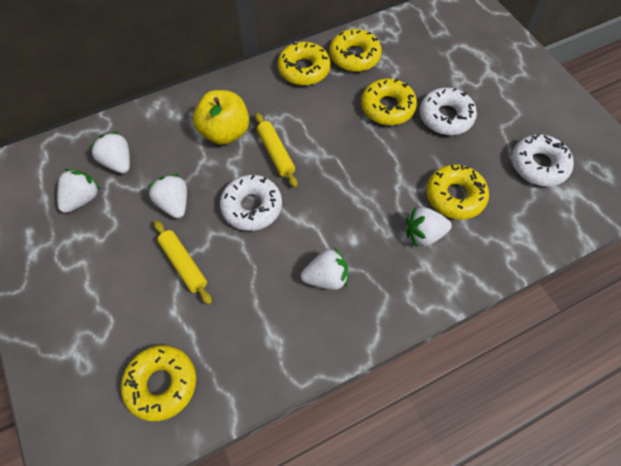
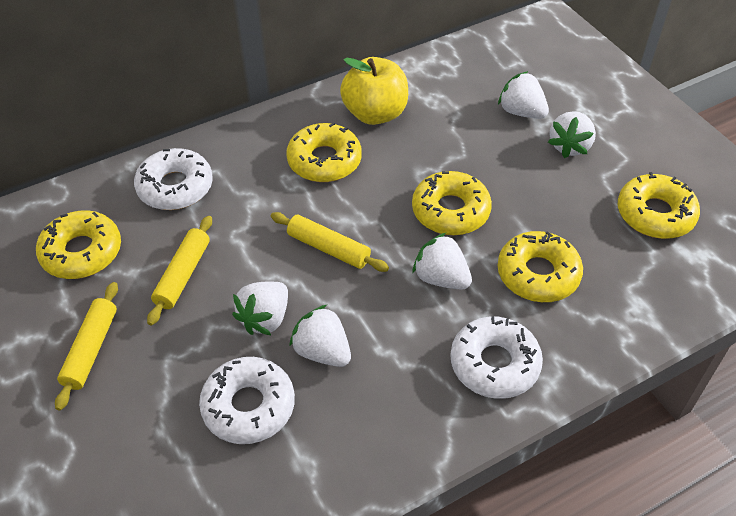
yellow rolling pin: [154,220,212,305] [255,113,298,188] = 2 -> [55,282,118,411] [147,216,212,325] [271,212,389,272] = 3

